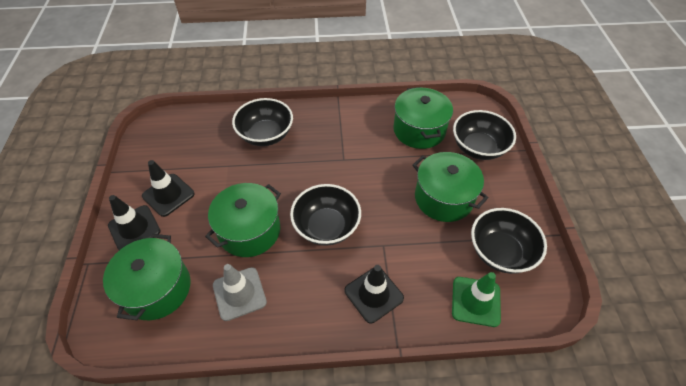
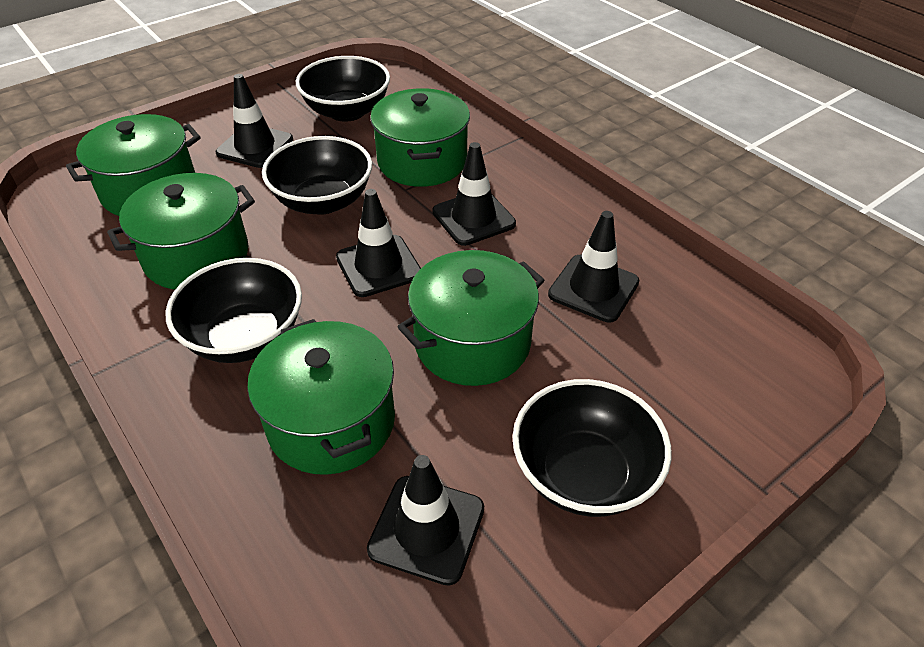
black traffic cone: [108,195,160,250] [142,160,195,217] [344,265,404,323] = 3 -> [216,74,293,168] [336,189,421,297] [367,455,484,586] [432,142,516,246] [548,211,639,322] = 5
green pot: [103,234,190,320] [205,183,281,257] [393,87,453,149] [412,152,489,222] = 4 -> [66,114,201,216] [107,173,255,290] [247,319,395,475] [370,88,470,187] [397,250,545,386] = 5
green traffic cone: [452,272,501,327] = 1 -> none = 0
grey traffic cone: [213,264,267,321] = 1 -> none = 0

